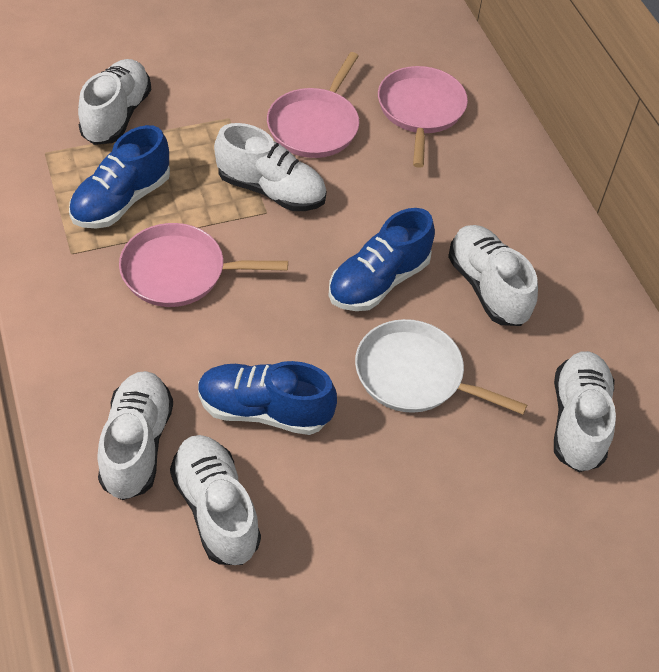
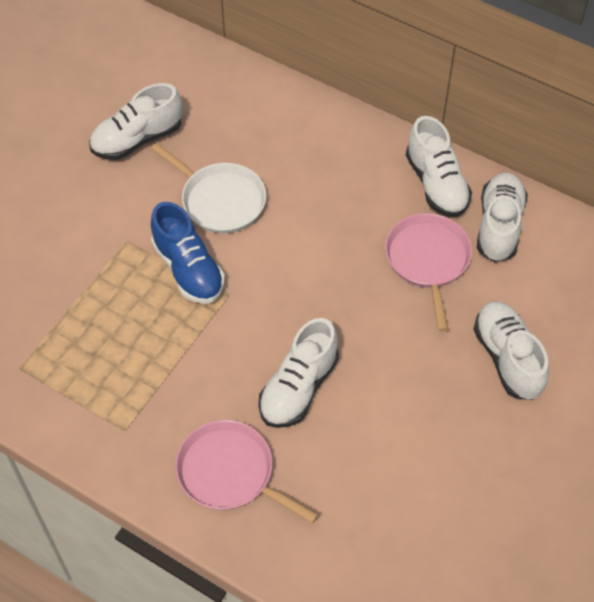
blue shoe: [69,125,170,229] [198,361,337,435] [328,208,435,311] = 3 -> [151,202,225,304] = 1
pink pan: [119,223,288,307] [267,52,359,158] [378,66,468,168] = 3 -> [175,420,319,523] [385,213,472,332] = 2
white shoe: [78,59,151,145] [97,371,173,500] [170,435,261,565] [214,123,327,211] [448,225,538,326] [554,351,616,472] = 6 -> [89,83,183,160] [258,318,339,428] [406,116,472,217] [474,301,549,400] [477,173,528,262] = 5

